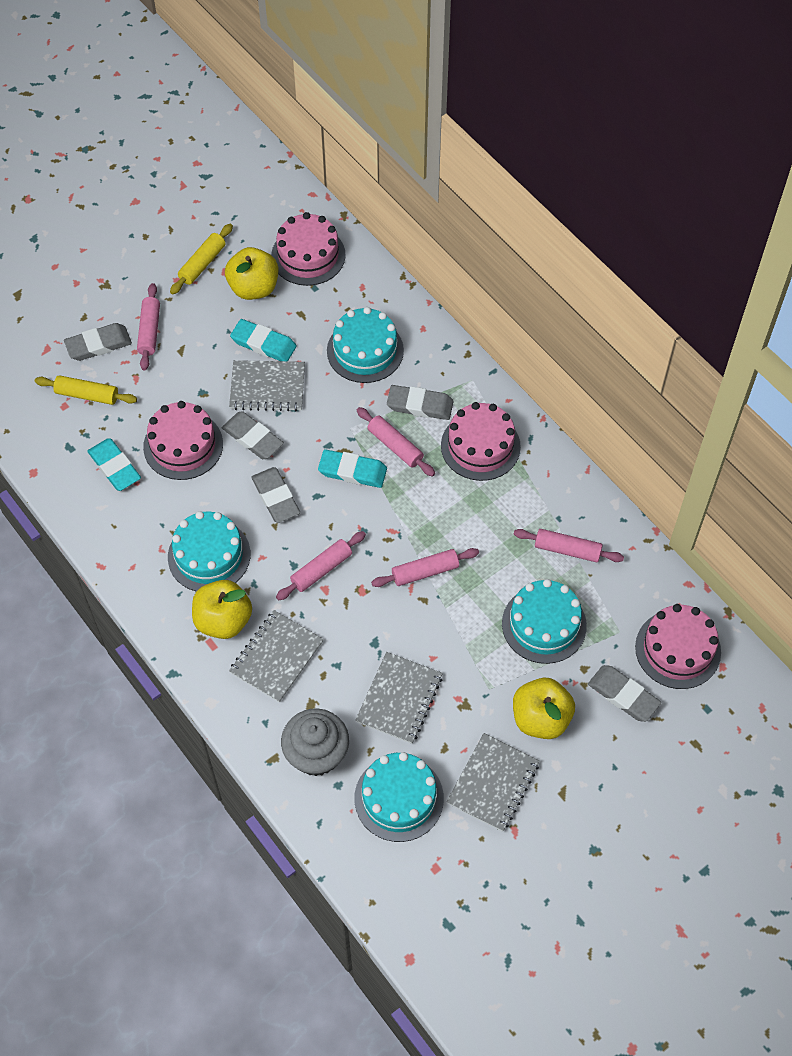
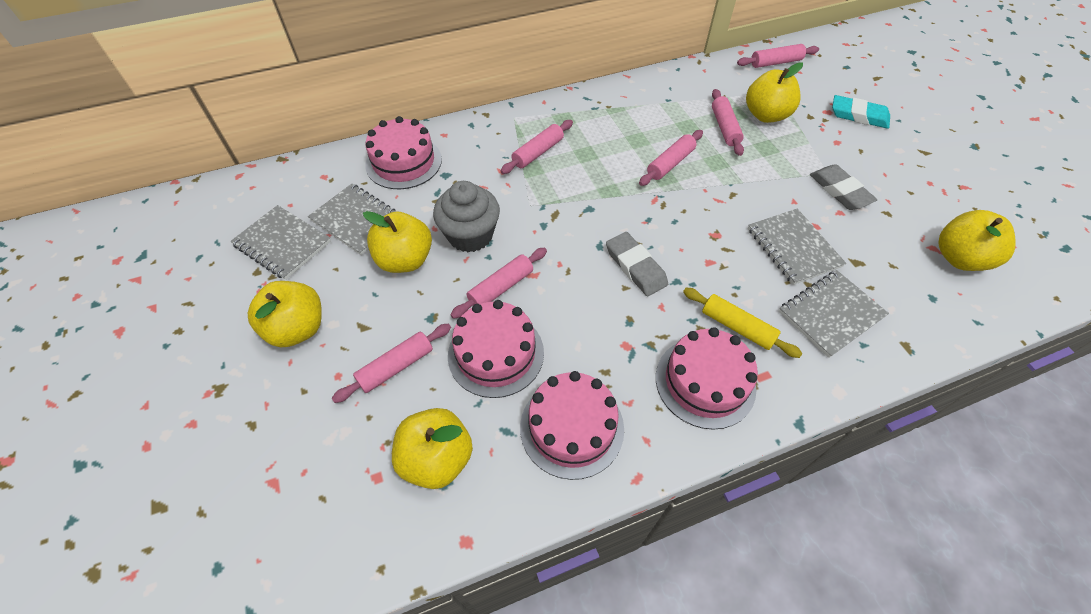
grey eraser: [64,323,132,361] [222,411,284,459] [251,467,300,523] [387,385,454,420] [588,665,661,722] = 5 -> [606,232,668,296] [810,164,878,210] = 2
pink rolling pin: [137,283,160,370] [276,531,366,601] [357,407,435,477] [371,548,479,587] [514,529,624,563] = 5 -> [332,324,451,403] [450,248,547,319] [501,120,573,174] [639,130,703,186] [712,89,744,156] [737,44,819,68] = 6
turquoise cake: [168,511,251,591] [327,307,404,383] [354,752,444,842] [502,579,587,664] = 4 -> none = 0
turquoise eraser: [87,438,141,491] [230,319,296,361] [318,449,387,488] = 3 -> [832,95,890,129] = 1
yellow apple: [192,580,252,639] [225,247,278,300] [513,678,575,739] = 3 -> [248,281,322,348] [363,211,432,273] [392,408,473,489] [746,62,803,123] [938,210,1016,271] = 5
yellow rolling pin: [35,375,137,405] [170,224,233,295] = 2 -> [683,288,803,358] = 1

